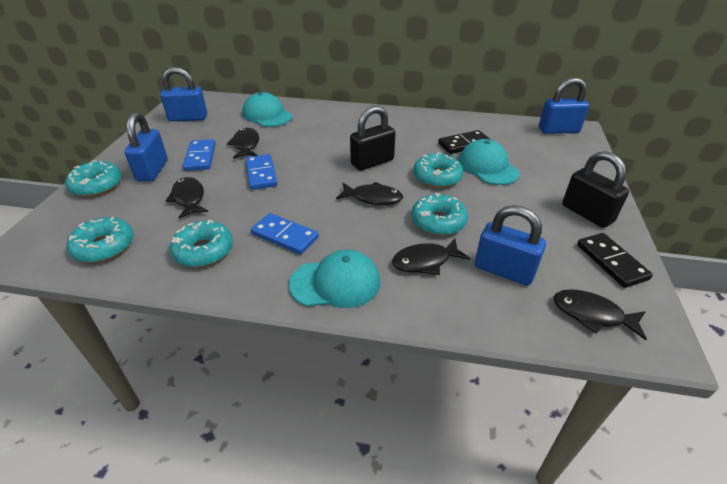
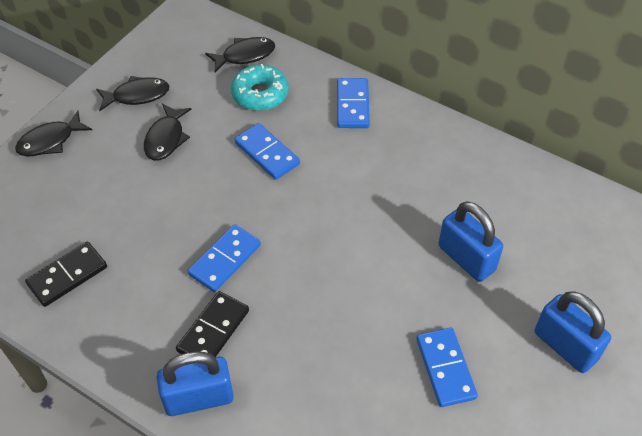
black fish: [165,177,208,219] [227,128,259,159] [336,182,403,205] [392,239,470,275] [553,289,647,340] = 5 -> [15,111,92,157] [96,76,169,111] [144,104,192,161] [205,37,275,73] = 4
black padlock: [350,106,395,171] [562,151,629,228] = 2 -> none = 0
blue domino: [183,139,216,171] [245,154,278,190] [251,213,319,255] = 3 -> [188,224,261,292] [234,123,300,180] [337,78,370,128] [416,328,478,407] = 4
blue padlock: [124,112,168,181] [160,67,207,121] [475,205,546,286] [539,78,589,134] = 4 -> [157,351,234,416] [438,201,503,282] [535,291,611,373] = 3
turquoise cap: [242,92,292,127] [289,250,380,308] [458,139,520,185] = 3 -> none = 0
turquoise donut: [65,160,122,197] [67,217,133,263] [170,220,233,267] [411,193,468,236] [413,153,463,188] = 5 -> [231,64,289,111] = 1

